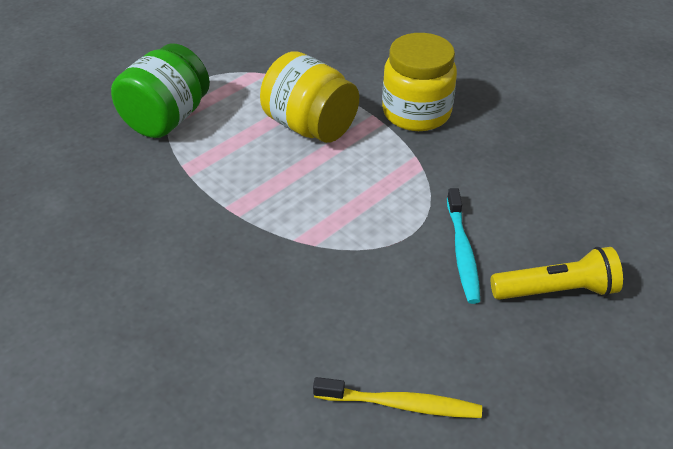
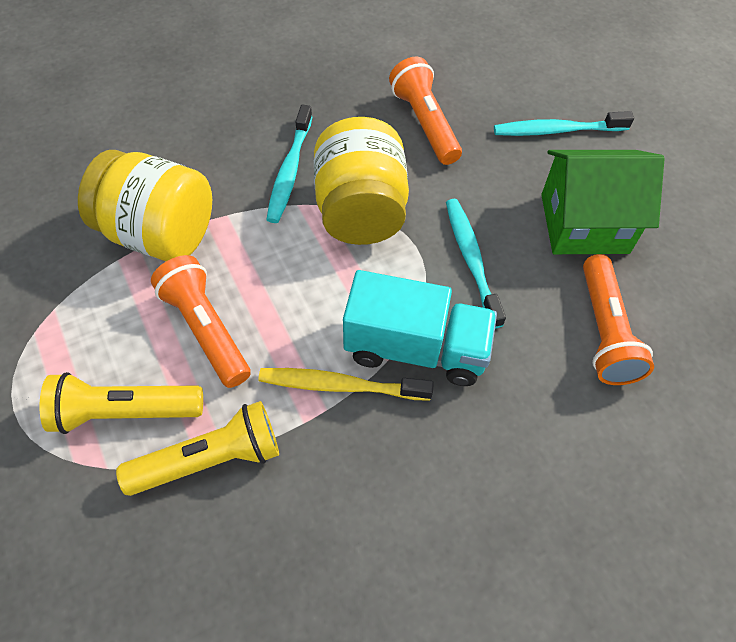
green house: none = 0 -> [541,150,665,254] = 1
green jar: [111,44,210,138] = 1 -> none = 0
orange flashlight: none = 0 -> [151,255,251,388] [389,57,462,165] [583,254,654,385] = 3
turquoise toothbrush: [447,188,480,304] = 1 -> [266,105,312,223] [446,199,506,329] [494,111,634,136] = 3
turquoise truck: none = 0 -> [343,270,497,386] = 1
yellow flashlight: [491,247,623,300] = 1 -> [40,372,203,434] [116,401,279,496] = 2

